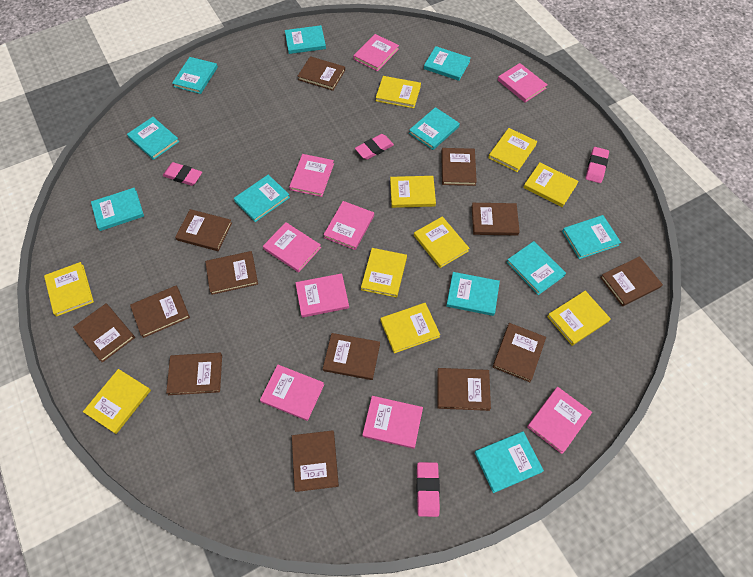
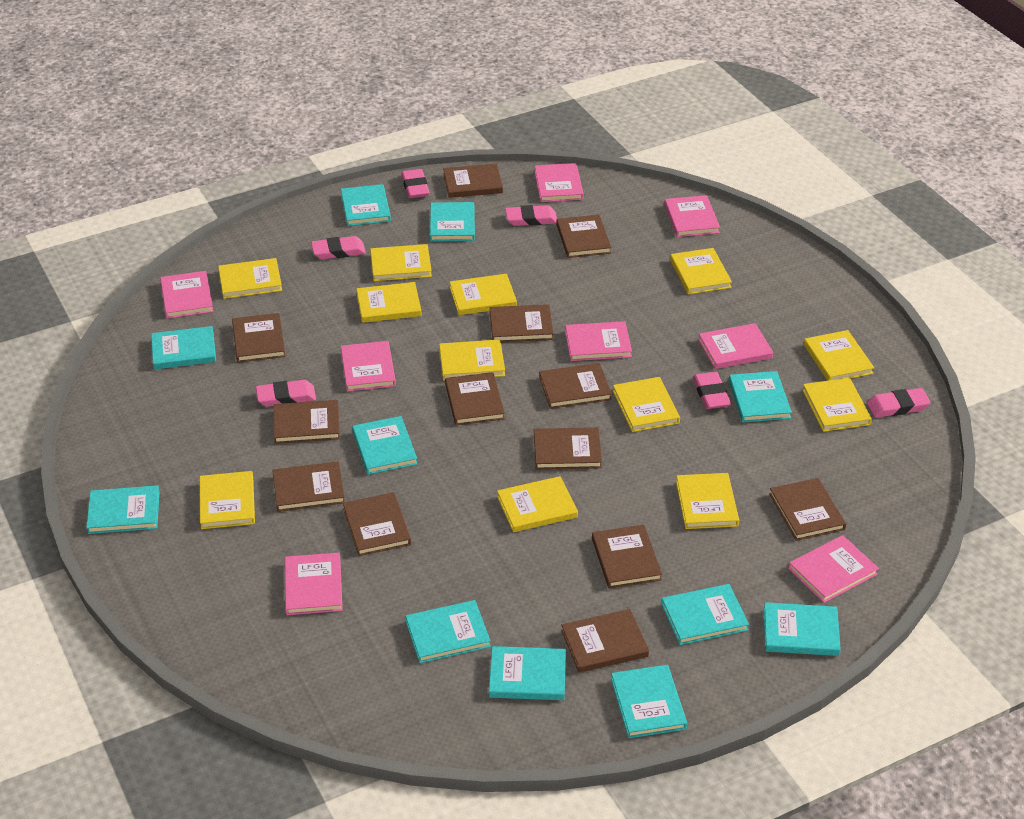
pink book: [260,365,324,421] [263,222,321,272] [289,154,334,197] [295,273,349,317] [323,201,374,250] [353,34,399,71] [362,396,423,449] [498,63,547,102] [527,387,592,454] = 9 -> [160,271,213,319] [284,553,343,615] [341,341,396,392] [535,163,584,202] [565,321,632,361] [664,195,720,237] [698,323,773,369] [788,535,879,603] = 8
pink eraser: [163,162,202,186] [355,134,394,160] [417,462,440,517] [586,147,609,183] = 4 -> [256,380,316,407] [311,236,366,259] [401,169,430,198] [505,205,557,226] [693,372,731,409] [867,388,931,418] = 6
yellow book: [44,262,94,316] [83,369,151,434] [361,248,407,298] [376,76,421,108] [380,303,440,353] [390,176,436,208] [414,216,470,268] [488,128,538,172] [523,162,579,207] [547,291,611,346] = 10 -> [200,471,255,529] [218,258,282,299] [356,282,422,323] [370,244,432,281] [439,339,505,381] [450,274,517,315] [497,476,578,532] [613,377,680,432] [670,248,732,295] [676,473,739,529] [802,378,872,432] [804,330,874,381] = 12

